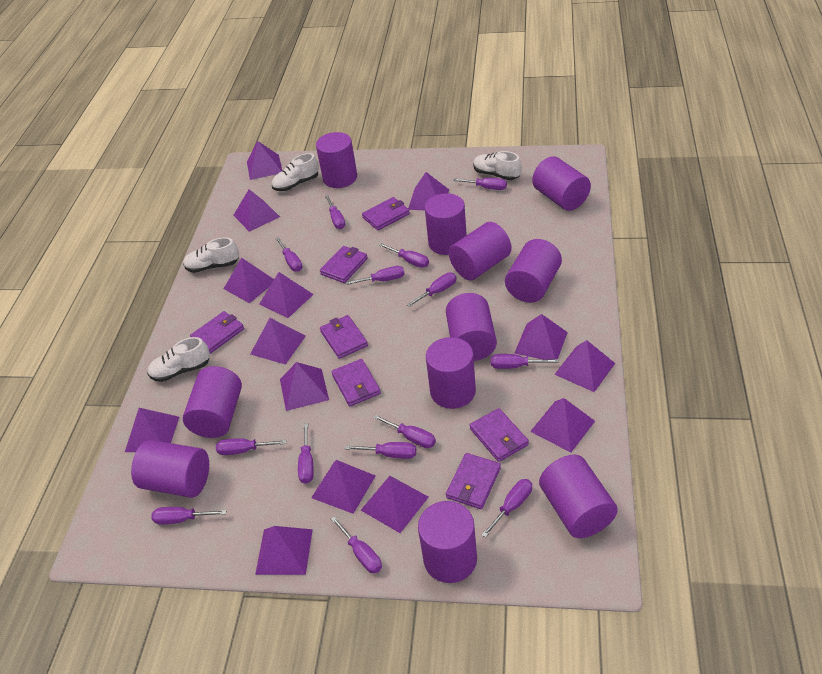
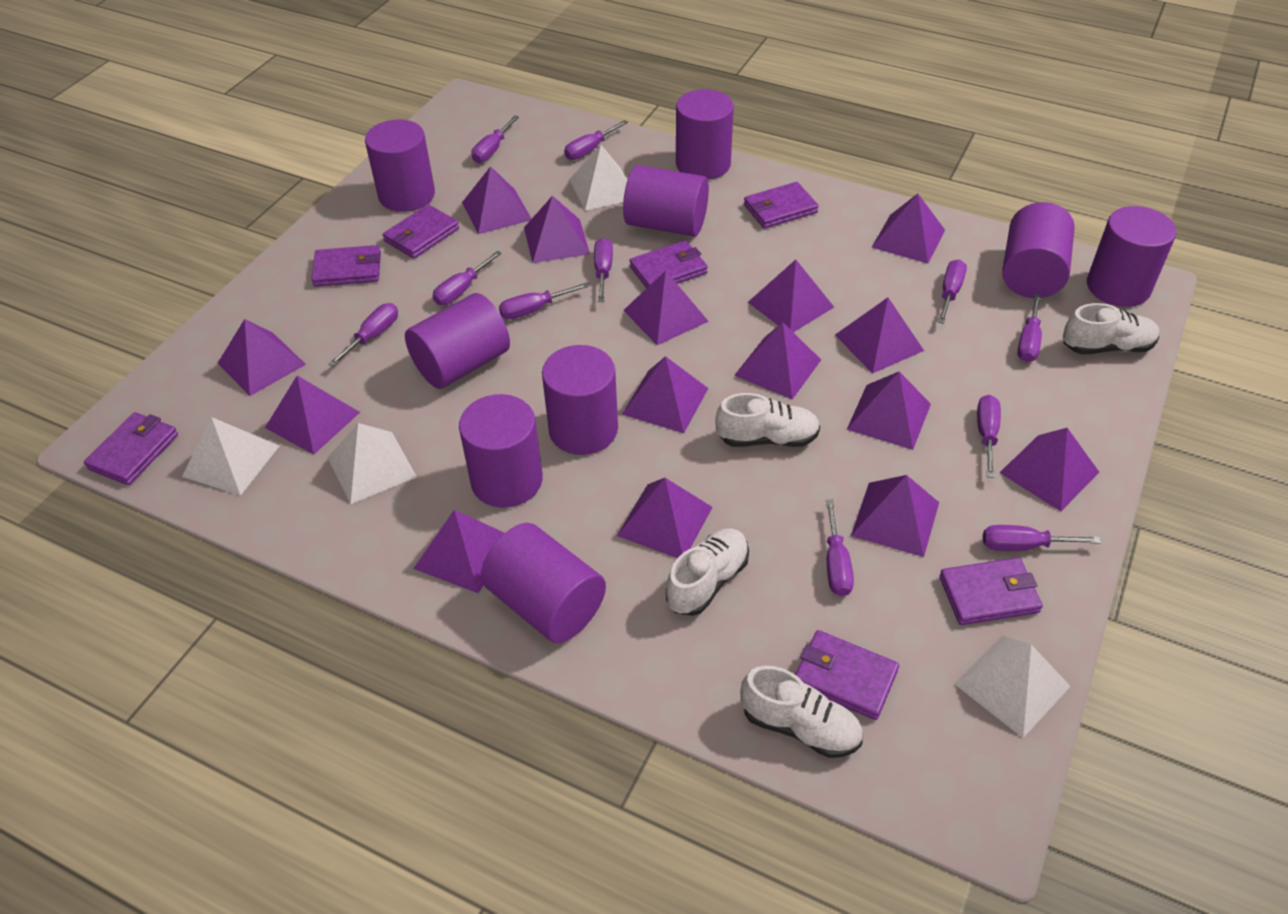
purple cylinder: [131,440,209,498] [183,366,242,438] [316,132,357,188] [418,501,477,583] [425,193,467,255] [426,337,476,409] [446,293,497,361] [449,222,511,280] [505,239,562,303] [532,156,591,211] [539,454,618,538] = 11 -> [365,119,435,212] [405,293,510,389] [459,394,543,508] [481,523,606,643] [542,345,618,455] [623,165,709,237] [676,89,734,180] [1002,202,1075,298] [1087,206,1176,307] = 9
purple pyramid: [125,408,179,452] [224,258,274,303] [233,189,280,232] [247,141,282,180] [250,318,306,365] [255,526,313,575] [259,272,314,318] [280,362,329,411] [311,460,376,514] [361,476,428,533] [408,172,449,210] [515,314,568,360] [530,398,595,452] [554,340,615,392] = 14 -> [218,319,306,396] [265,376,360,455] [413,510,505,593] [462,166,531,234] [524,196,590,263] [617,478,713,558] [622,356,708,433] [623,271,709,345] [734,322,821,399] [748,259,834,332] [835,297,924,373] [847,372,931,450] [851,475,939,557] [871,194,945,263] [999,428,1099,511] = 15
purple screwdriver: [152,507,227,524] [216,438,287,455] [275,237,302,272] [298,423,314,484] [325,195,345,229] [331,516,382,573] [345,266,405,285] [345,442,416,459] [373,415,436,448] [379,243,429,268] [407,273,457,307] [453,178,507,190] [481,479,532,538] [491,354,559,369] = 14 -> [328,303,398,367] [433,251,502,305] [472,116,519,163] [499,282,589,319] [564,120,628,160] [594,238,613,302] [826,499,854,596] [938,259,967,324] [977,395,1001,478] [983,525,1101,551] [1017,294,1042,362] = 11
white pyramid: none = 0 -> [182,417,279,496] [327,423,417,504] [569,145,627,211] [955,636,1071,738] = 4

